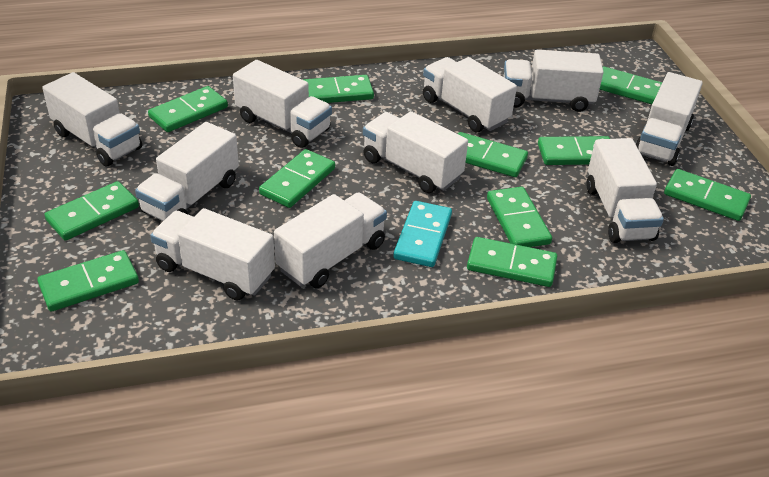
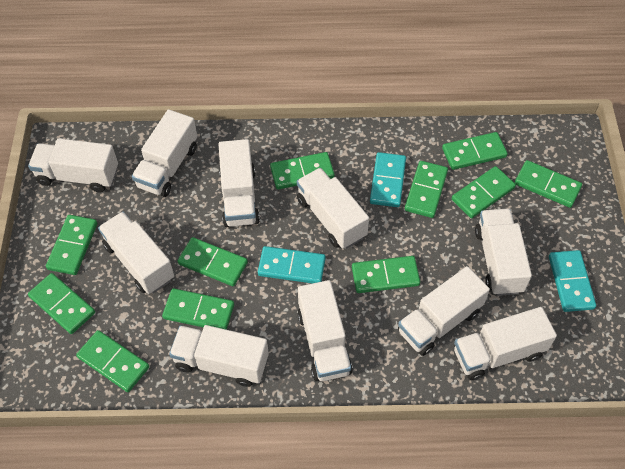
turquoise domino: [393,201,452,267] = 1 -> [258,246,326,283] [370,152,406,207] [549,250,596,312] = 3

